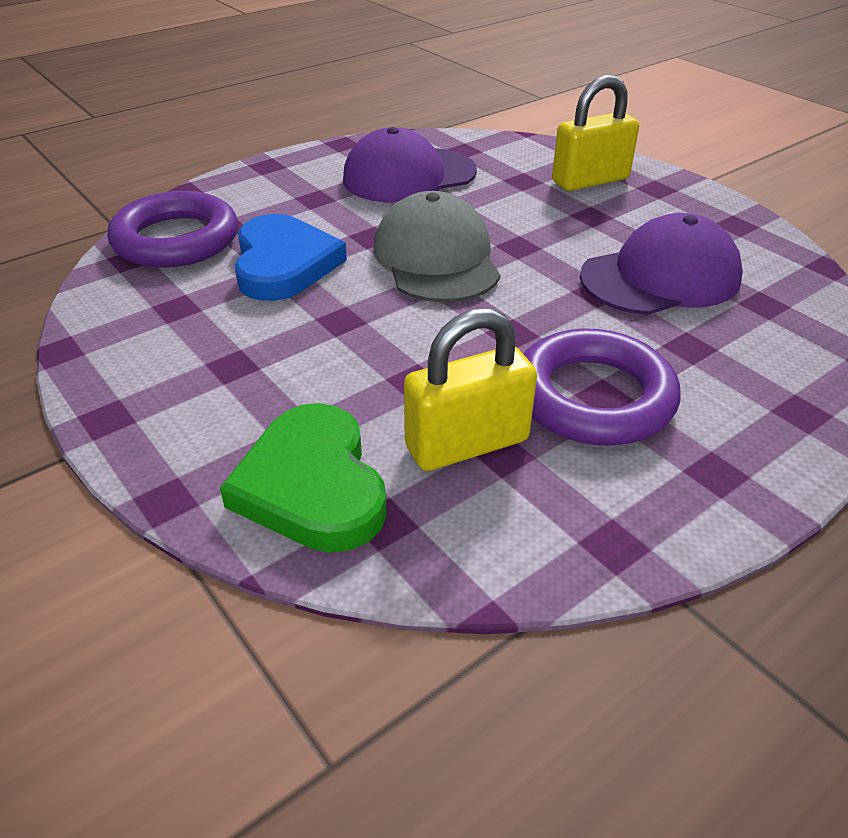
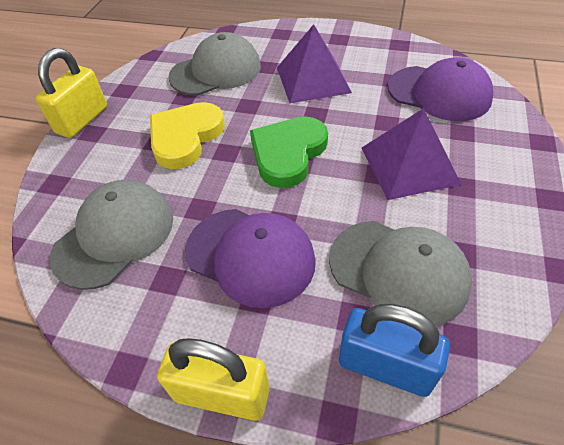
blue heart: [234,214,347,301] = 1 -> none = 0
blue padlock: none = 0 -> [339,304,450,397] = 1
grey cap: [374,191,500,303] = 1 -> [50,180,173,290] [168,32,261,96] [329,221,472,326] = 3
purple pyramid: none = 0 -> [277,24,352,103] [361,108,461,200] = 2
purple ring: [107,191,238,268] [524,328,680,446] = 2 -> none = 0
yellow heart: none = 0 -> [150,102,225,169] = 1

